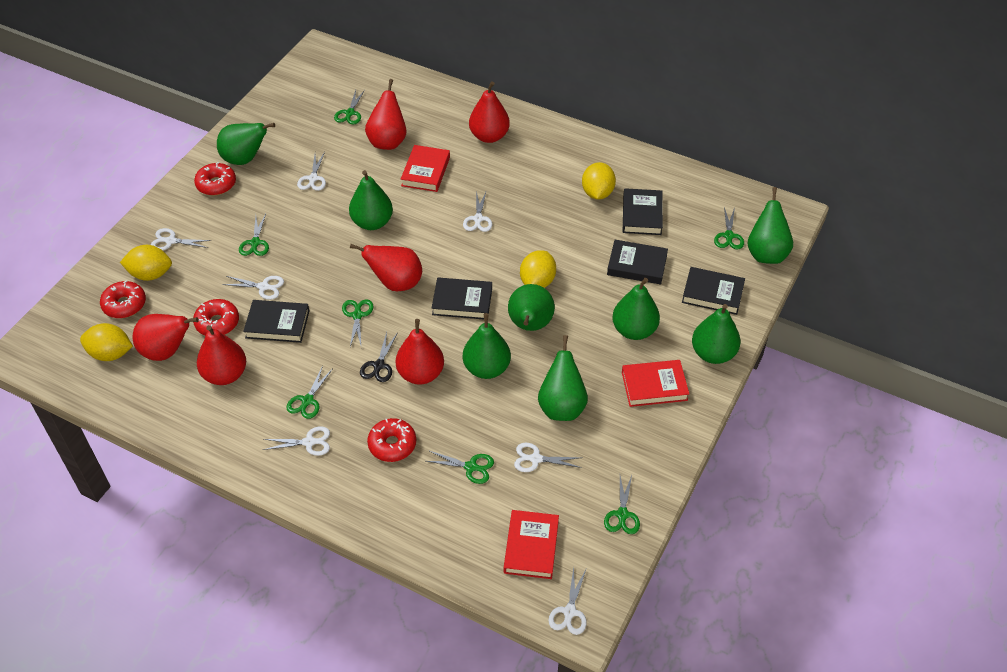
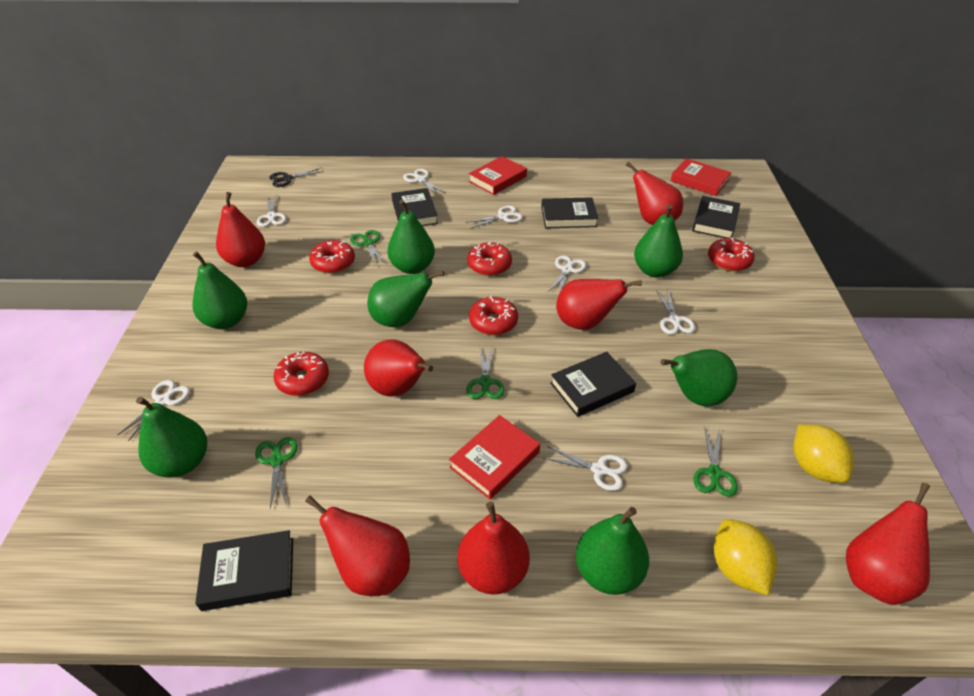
green pear: [217,123,275,165] [349,170,393,230] [463,313,511,379] [508,284,555,331] [538,335,588,421] [612,278,660,340] [692,304,741,364] [747,187,793,264] = 8 -> [136,397,207,478] [193,251,247,329] [367,271,444,327] [387,200,435,274] [576,507,649,595] [634,204,683,278] [660,349,737,406] = 7
green scissors: [239,214,269,256] [286,366,332,419] [334,90,365,125] [342,299,373,347] [426,451,494,484] [604,475,640,534] [714,207,744,249] = 7 -> [255,437,298,508] [350,230,386,267] [466,348,505,399] [693,427,738,497] = 4
red donut: [100,280,146,318] [193,299,239,336] [194,162,236,195] [367,418,416,462] = 4 -> [273,352,329,396] [309,240,355,274] [467,242,512,276] [469,295,518,335] [708,237,755,271] = 5
red pear: [132,314,199,361] [197,325,246,385] [350,244,422,291] [365,79,406,150] [396,319,444,385] [469,81,510,143] = 6 -> [216,192,265,267] [305,496,410,596] [364,340,433,396] [458,502,530,594] [556,279,642,330] [626,162,683,225] [846,483,930,605] = 7
yellow lemon: [80,323,133,361] [120,245,172,281] [520,250,556,288] [582,162,616,200] = 4 -> [714,519,777,596] [793,425,854,483] = 2

